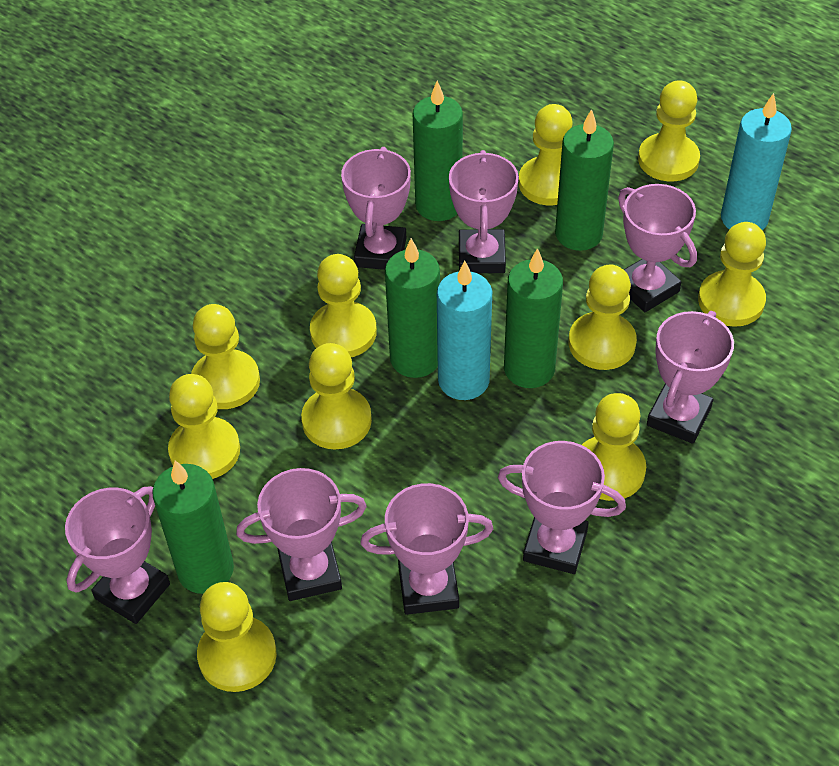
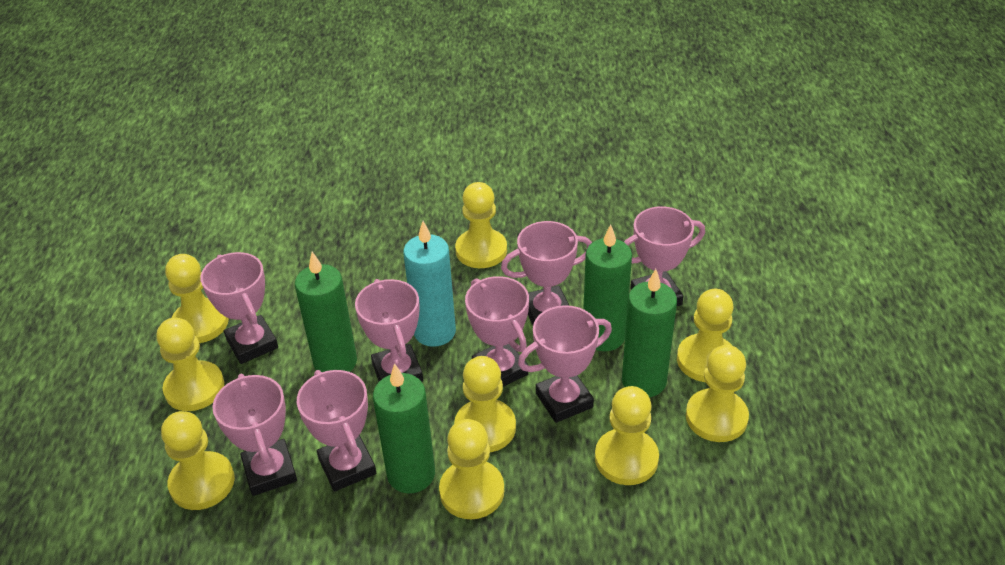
green candle: [152,460,234,594] [385,238,440,378] [413,81,463,221] [504,248,563,388] [555,109,614,251] = 5 -> [295,252,357,372] [373,363,435,494] [583,224,632,351] [622,269,677,397] = 4
turquoise candle: [437,261,492,400] [721,93,792,230] = 2 -> [403,221,456,347] = 1
yellow pawn: [168,374,240,479] [191,304,260,409] [197,582,277,692] [301,343,372,449] [310,254,377,357] [519,104,573,205] [569,265,637,370] [582,393,646,501] [638,80,700,181] [698,222,766,327] = 10 -> [156,317,224,411] [161,411,235,510] [165,254,229,343] [439,419,504,519] [454,356,516,452] [455,182,507,268] [595,386,659,485] [677,289,734,382] [686,345,749,442] = 9

